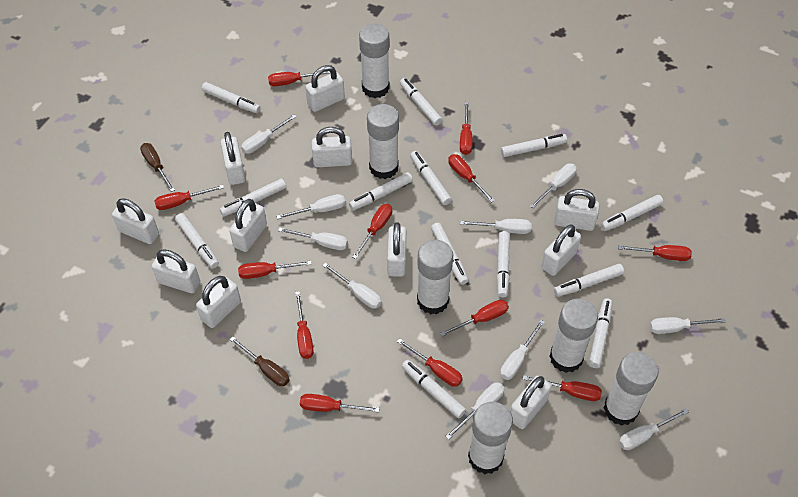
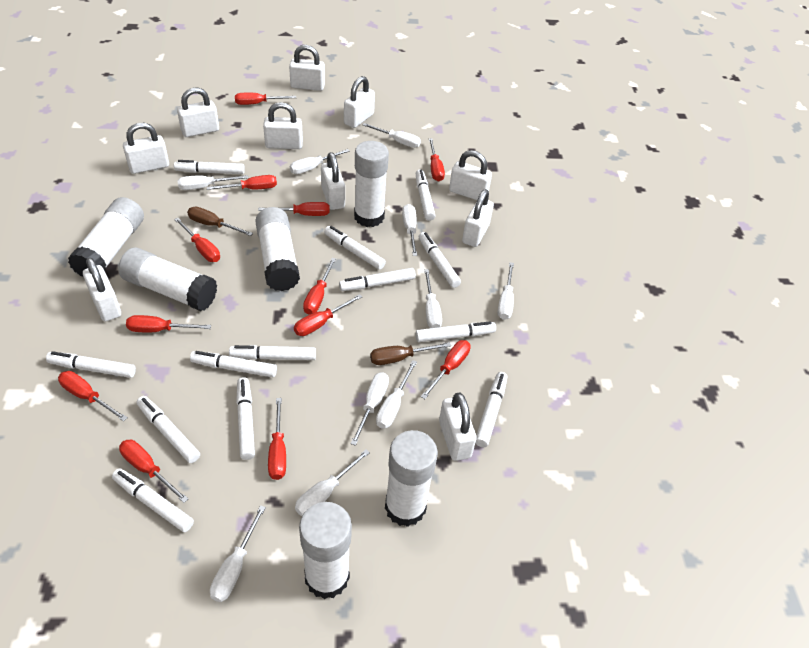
white padlock: [112,198,159,244] [152,249,200,293] [196,276,241,328] [221,132,245,185] [229,199,267,252] [305,65,345,112] [312,127,352,168] [387,222,406,277] [510,376,551,429] [541,224,581,276] [554,189,600,231] = 11 -> [83,257,121,322] [123,123,169,174] [177,88,219,137] [263,102,303,149] [289,45,325,91] [321,152,345,210] [344,76,375,128] [439,393,477,461] [449,150,492,200] [462,189,494,247] = 10

